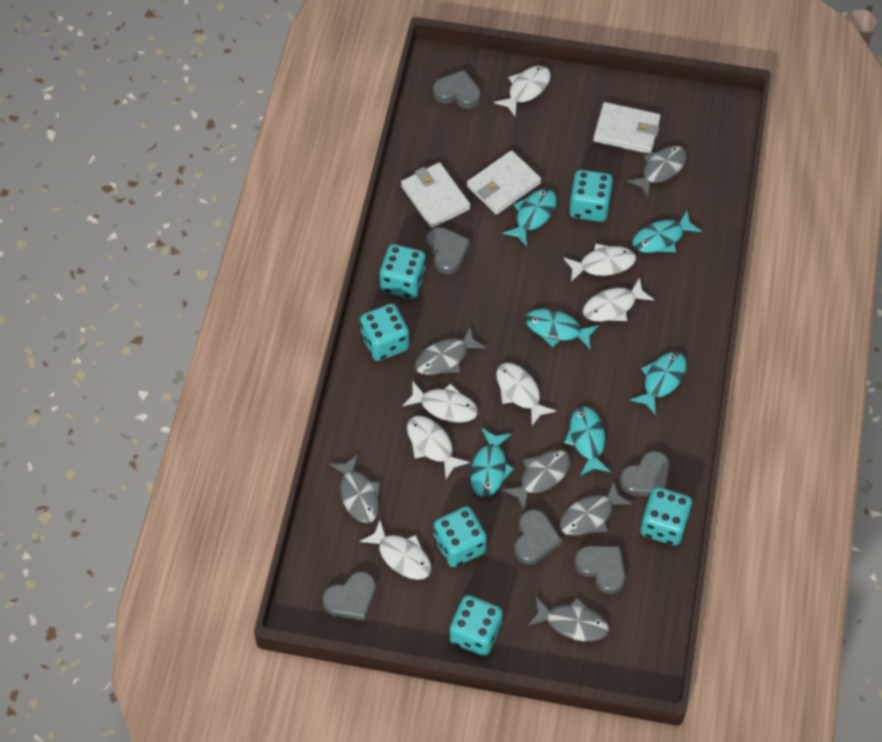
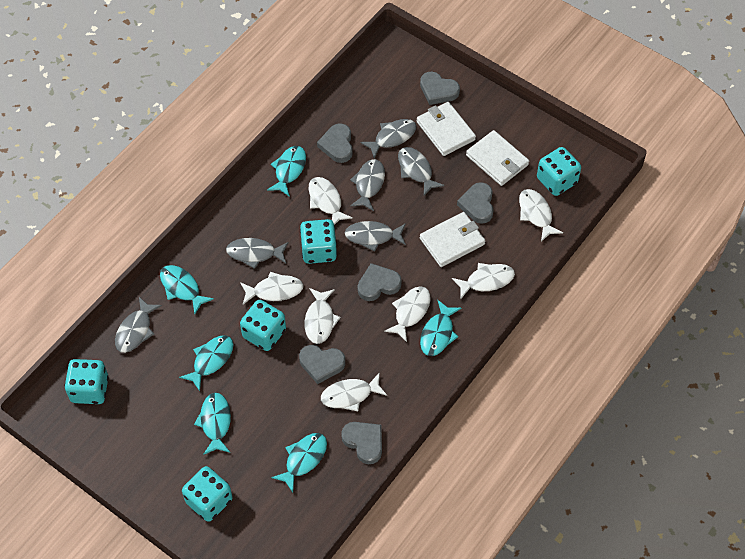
turquoise dice: [360,304,409,361] [380,244,426,299] [434,506,487,567] [450,595,503,656] [569,170,613,222] [640,487,692,545] = 6 -> [65,359,109,404] [182,466,232,522] [240,300,286,351] [300,219,337,264] [537,147,581,196] = 5

